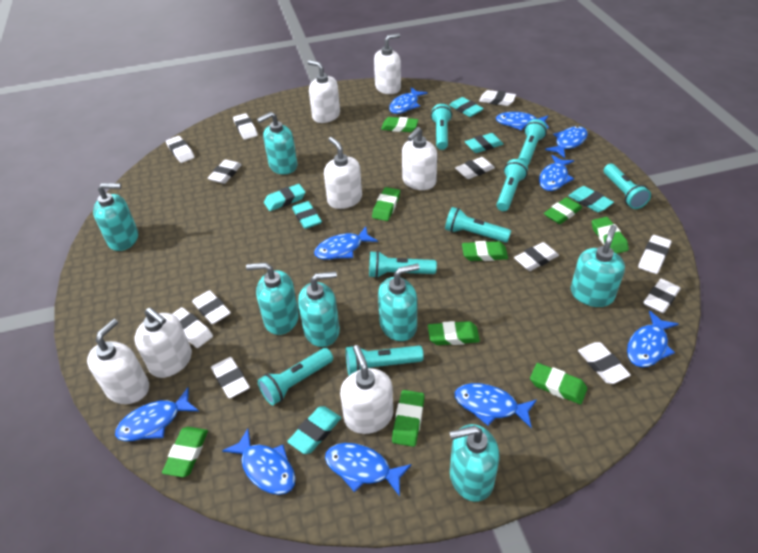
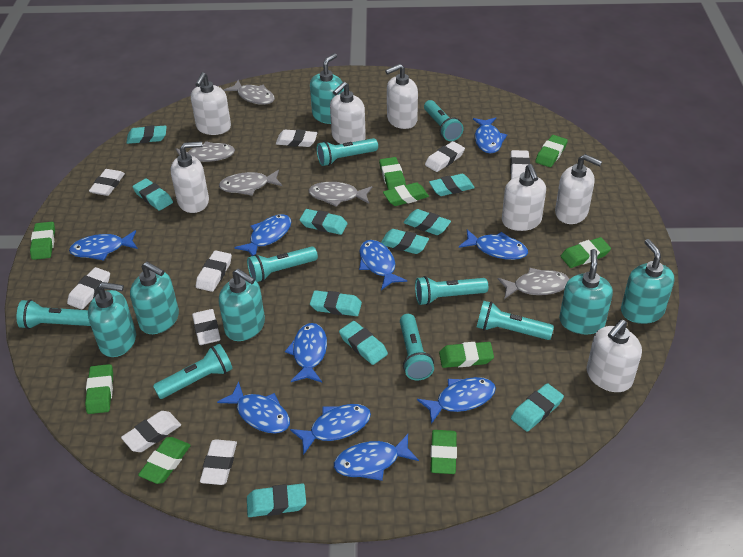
grey fish: none = 0 -> [176,141,235,162] [219,170,282,196] [224,80,275,105] [308,182,372,207] [498,268,569,299] = 5
turquoise eraser: [264,184,306,211] [287,406,341,454] [292,201,322,229] [449,97,484,117] [465,133,503,153] [568,186,614,212] = 6 -> [127,125,167,144] [132,178,173,211] [247,483,306,517] [300,209,348,235] [310,290,362,316] [339,321,388,365] [381,229,429,254] [403,209,451,235] [429,174,475,196] [511,383,564,432] = 10
turquoise soap dispenser: [93,183,138,251] [246,262,299,335] [257,112,297,175] [298,271,340,347] [378,263,420,341] [449,424,500,502] [571,225,625,307] = 7 -> [88,282,136,357] [130,262,179,334] [219,269,265,341] [310,53,344,124] [559,249,613,334] [621,239,675,324] = 6
white eraser: [166,136,195,163] [172,307,213,348] [192,290,231,324] [208,160,242,184] [211,357,250,398] [233,113,258,140] [455,157,495,179] [479,90,516,106] [514,242,559,271] [578,342,631,384] [638,235,671,274] [643,279,680,313] = 12 -> [67,267,110,310] [89,169,125,196] [121,411,181,452] [192,309,221,345] [196,250,232,292] [200,439,237,485] [276,129,318,147] [425,141,465,172] [510,150,530,179] = 9

